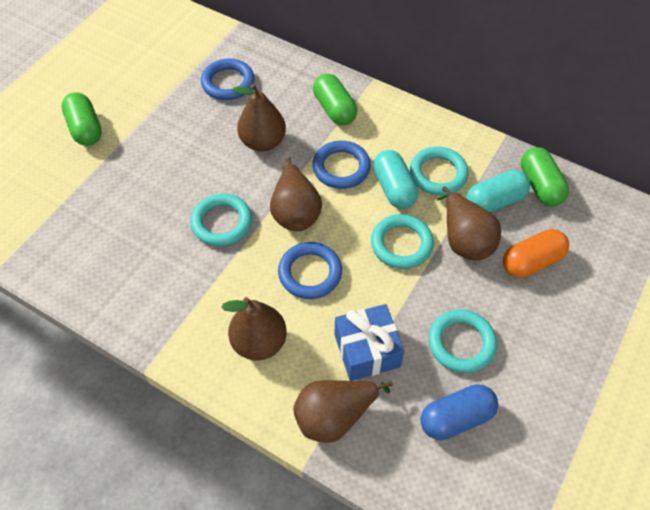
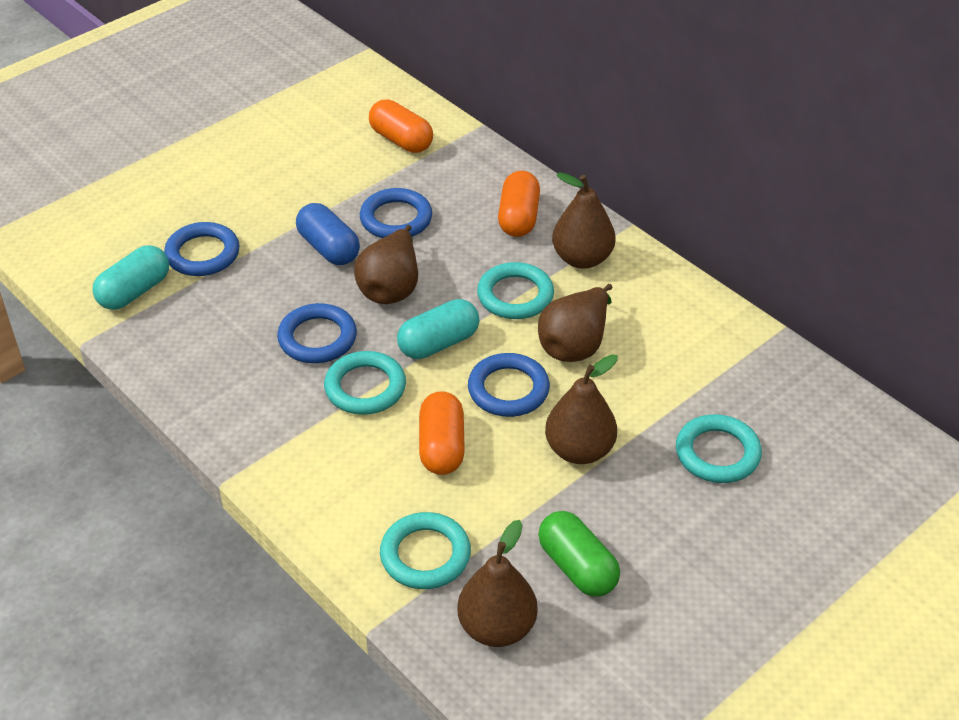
blue gift: [335,304,404,381] = 1 -> none = 0
blue ring: [201,58,255,100] [278,242,342,299] [312,141,371,189] = 3 -> [164,222,240,276] [277,303,357,363] [360,188,432,238] [468,353,550,417] = 4
green capsule: [61,92,102,146] [313,74,357,125] [521,147,569,206] = 3 -> [538,511,620,597] = 1
orange capsule: [503,229,569,278] = 1 -> [369,100,433,153] [419,391,465,475] [498,171,540,237] = 3

